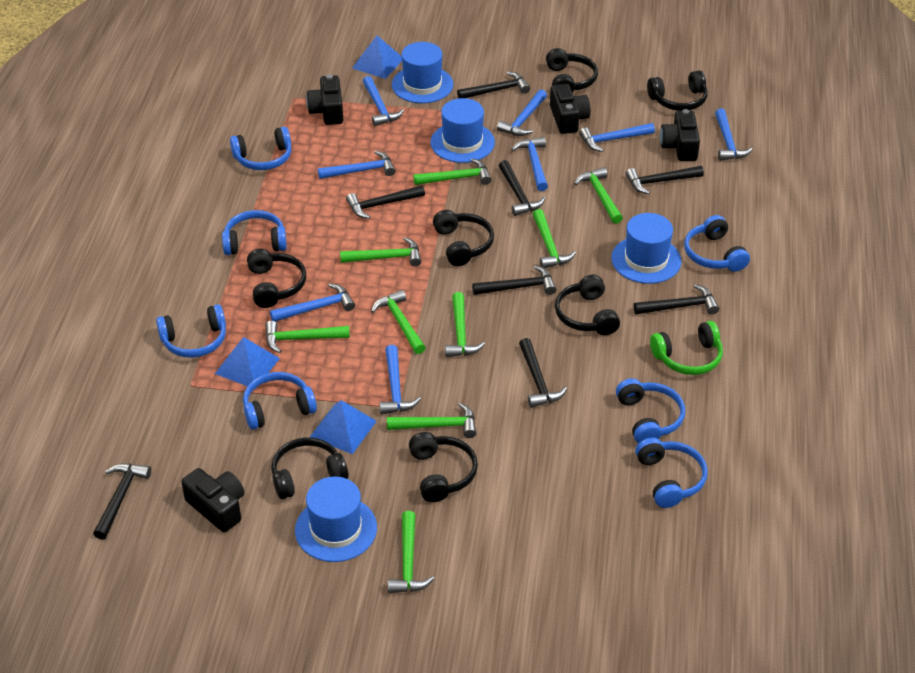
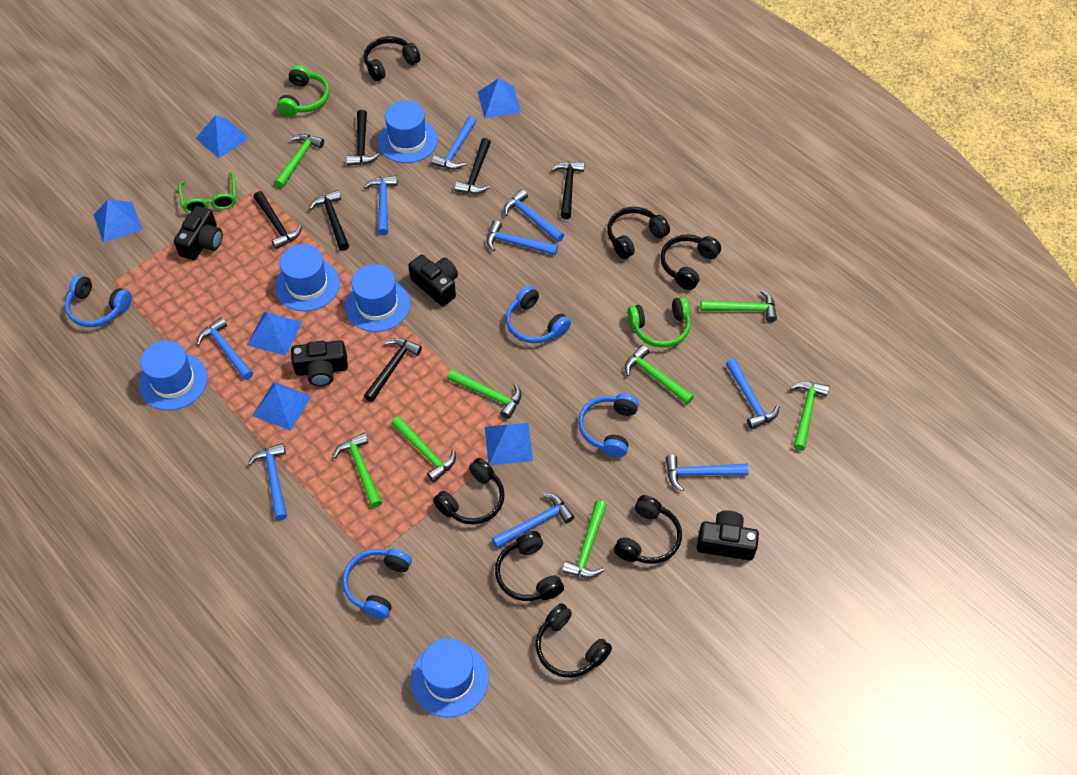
black hammer: [93,463,151,540] [346,185,425,219] [457,71,530,98] [472,265,556,295] [499,160,545,216] [519,338,567,408] [626,166,704,194] [633,284,719,315] = 8 -> [253,191,302,249] [309,190,349,251] [346,110,380,166] [364,338,422,402] [455,138,491,194] [551,161,585,219] = 6
blue hammer: [270,283,355,322] [318,151,396,179] [363,76,404,126] [380,345,421,415] [497,90,547,136] [511,137,548,191] [579,123,655,152] [715,108,753,161] = 8 -> [197,317,253,380] [248,443,287,520] [364,176,398,235] [431,116,477,169] [486,220,558,255] [492,493,575,549] [504,189,564,242] [665,455,749,492] [726,358,780,429] = 9
blue hat: [295,477,377,562] [392,42,453,103] [430,98,495,163] [611,213,682,284] = 4 -> [139,340,208,410] [275,244,340,311] [345,264,410,332] [378,101,438,163] [411,639,489,717] = 5
blue headphones: [156,304,226,358] [222,210,287,255] [230,127,291,170] [243,372,317,430] [616,378,685,443] [635,437,708,508] [684,215,750,272] = 7 -> [65,275,132,327] [343,549,412,619] [506,286,571,343] [578,393,639,457] = 4
blue pyramid: [215,337,280,389] [310,400,377,454] [352,36,402,79] = 3 -> [93,200,142,243] [196,115,249,158] [247,312,302,356] [253,382,312,431] [478,78,521,118] [485,423,533,465] = 6
green glasses: none = 0 -> [178,172,236,214] = 1
green hammer: [265,321,350,353] [340,237,421,267] [371,290,426,354] [387,402,476,438] [388,511,435,593] [413,159,491,185] [445,292,485,357] [533,209,576,268] [574,167,623,224] = 9 -> [275,134,324,188] [333,433,382,508] [391,416,456,482] [447,369,522,419] [562,500,607,578] [625,345,694,404] [700,290,777,322] [790,381,829,451] = 8
green headphones: [650,321,723,375] = 1 -> [277,65,330,116] [628,297,691,348] = 2

